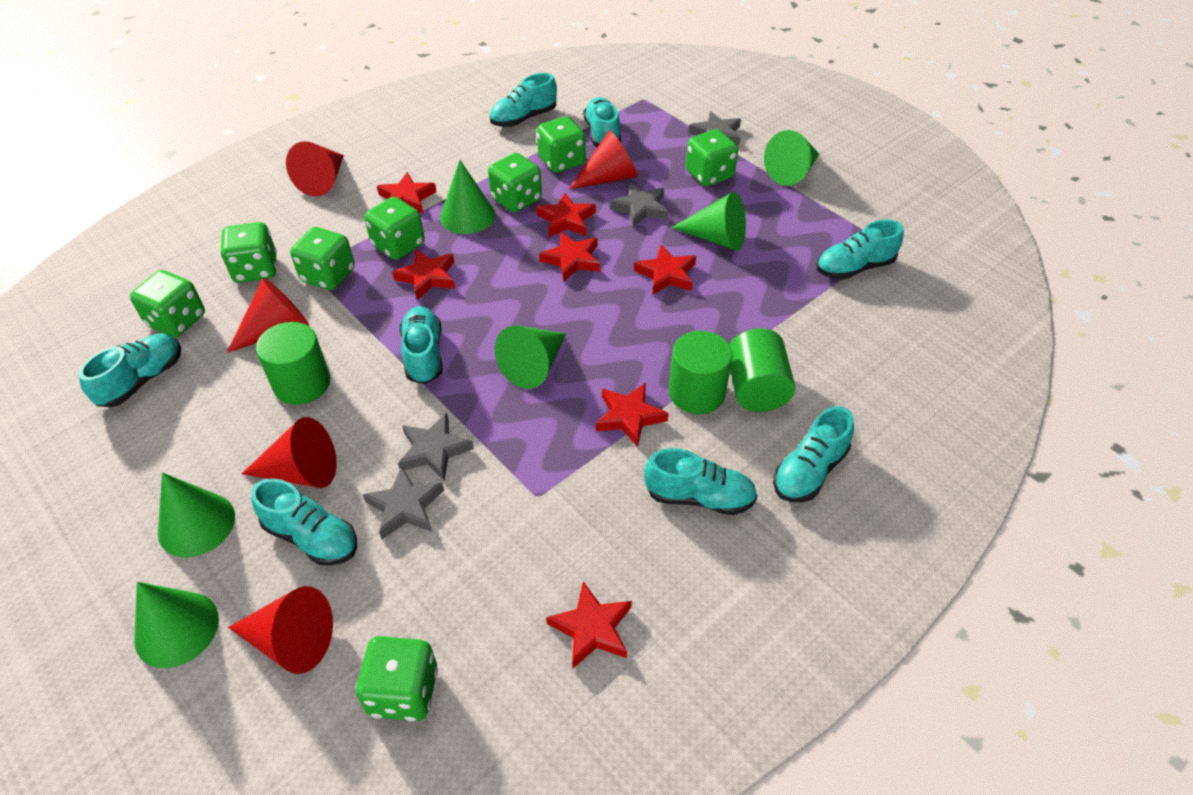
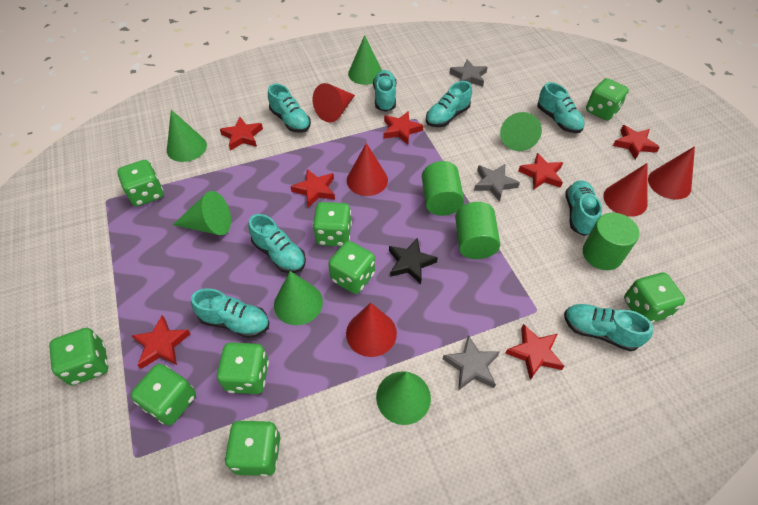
black star: none = 0 -> [389,238,438,284] = 1
green dice: [130,270,205,337] [220,222,277,283] [290,227,355,290] [356,636,438,721] [364,197,425,260] [488,153,542,213] [537,117,586,173] [686,129,738,186] = 8 -> [49,328,108,385] [117,160,163,206] [131,364,196,425] [217,342,269,394] [224,420,280,477] [313,202,352,246] [328,241,375,294] [586,78,629,120] [624,273,685,323] = 9
grey star: [363,466,444,539] [398,413,474,481] [610,182,668,228] [688,111,741,146] = 4 -> [443,335,500,391] [449,59,488,87] [474,164,520,202] = 3

